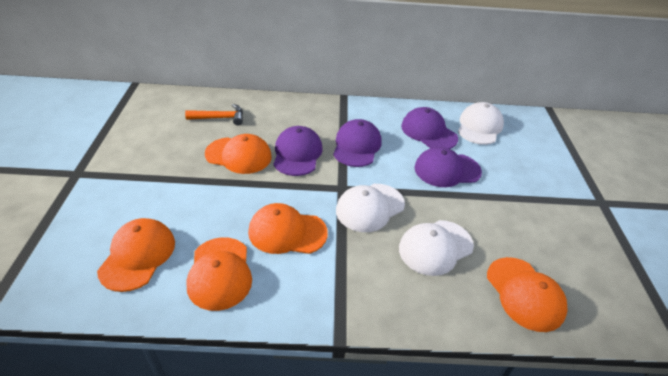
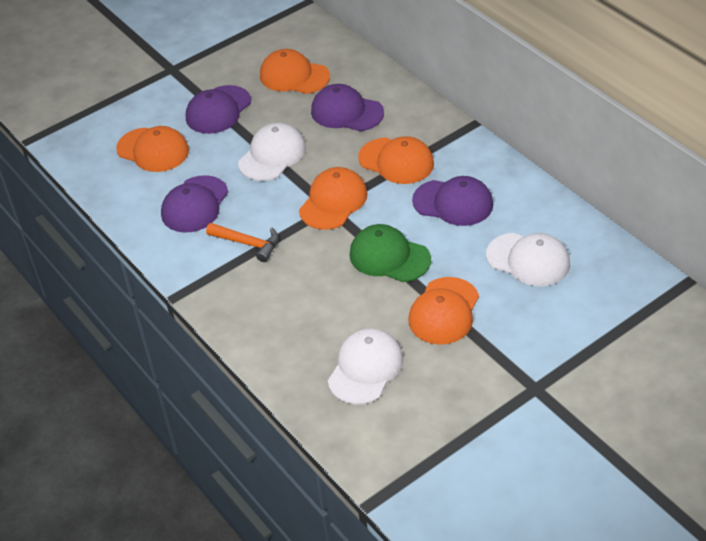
green cap: none = 0 -> [349,224,431,282] = 1

